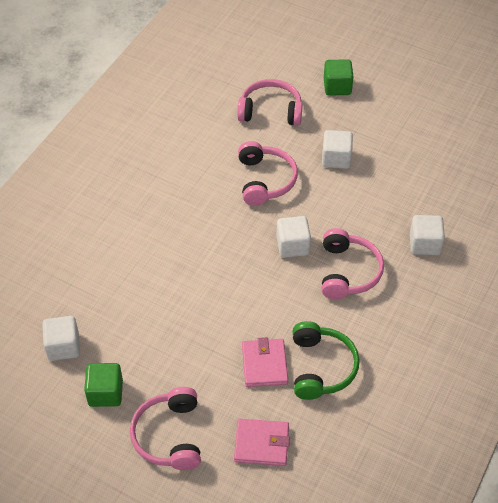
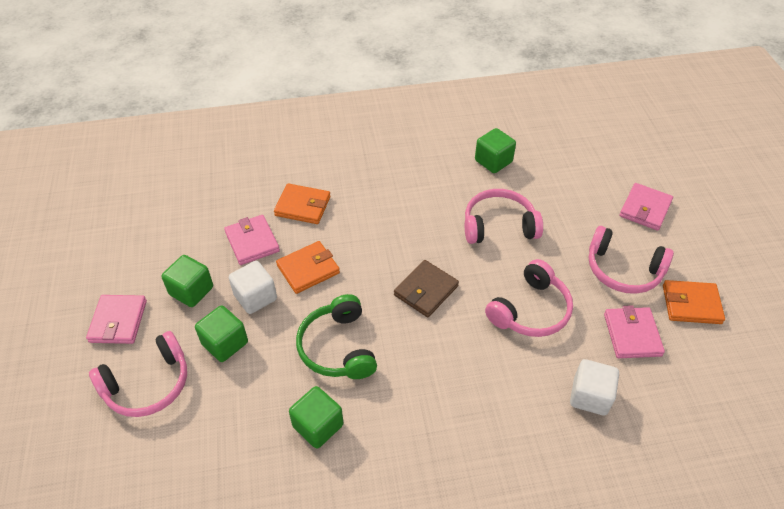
brown wallet: none = 0 -> [394,260,459,317] = 1
green cube: [84,363,123,407] [324,59,354,96] = 2 -> [162,255,213,307] [195,305,248,362] [289,386,343,449] [475,128,516,173] = 4
orange wallet: none = 0 -> [274,183,331,224] [276,241,340,294] [663,280,725,324] = 3
pink wallet: [234,419,290,466] [242,337,288,387] = 2 -> [86,295,147,344] [224,215,280,265] [604,305,665,358] [619,183,673,231] = 4
white cube: [42,316,80,361] [276,216,311,258] [322,130,353,169] [410,215,445,255] = 4 -> [229,261,277,314] [570,359,619,416] = 2

